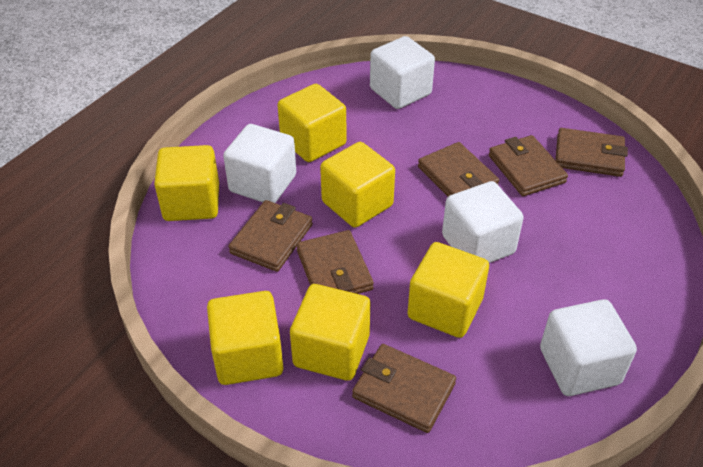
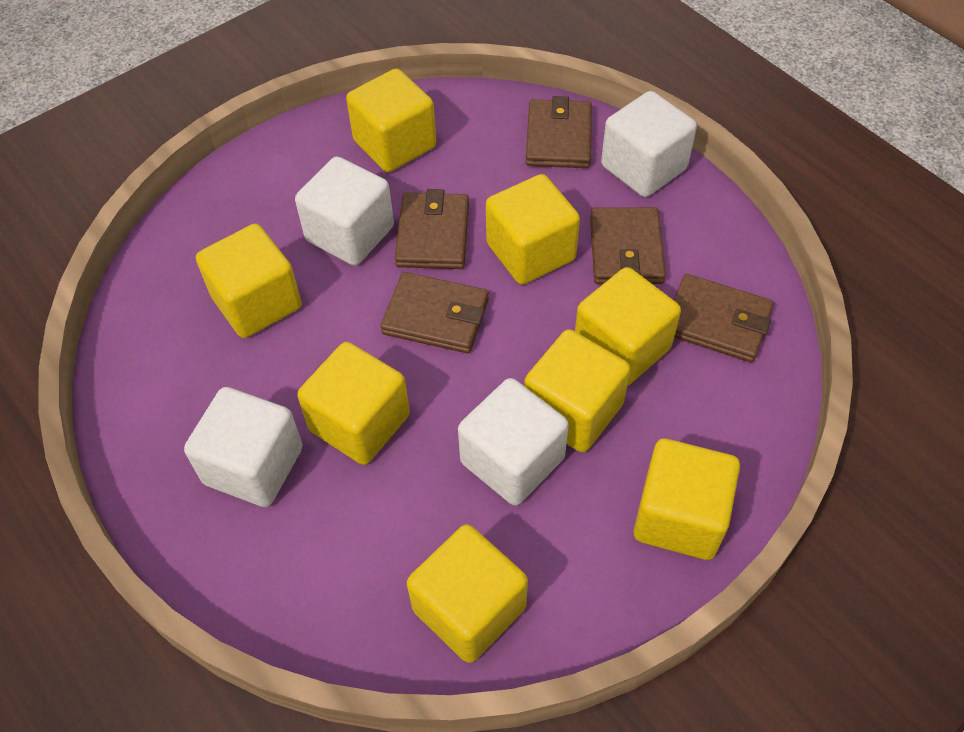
brown wallet: [228,200,313,272] [296,230,374,294] [352,344,456,433] [418,142,499,197] [489,135,568,196] [555,128,628,177] = 6 -> [380,272,489,353] [395,189,469,269] [526,96,592,168] [590,207,666,284] [674,274,774,363] = 5
yellow cube: [154,145,219,221] [207,291,283,385] [277,84,346,162] [290,284,370,381] [320,142,395,228] [407,242,489,338] = 6 -> [196,224,302,338] [297,342,410,465] [346,69,436,172] [407,524,528,663] [486,174,580,285] [524,329,631,452] [575,267,681,386] [633,438,740,560] = 8

